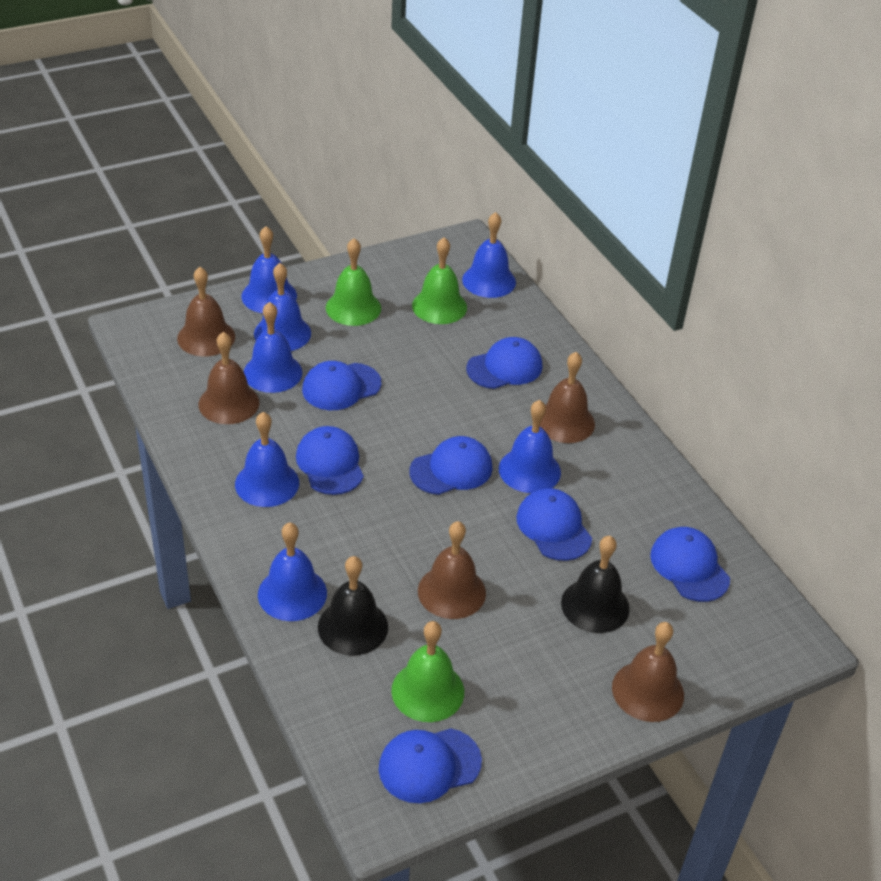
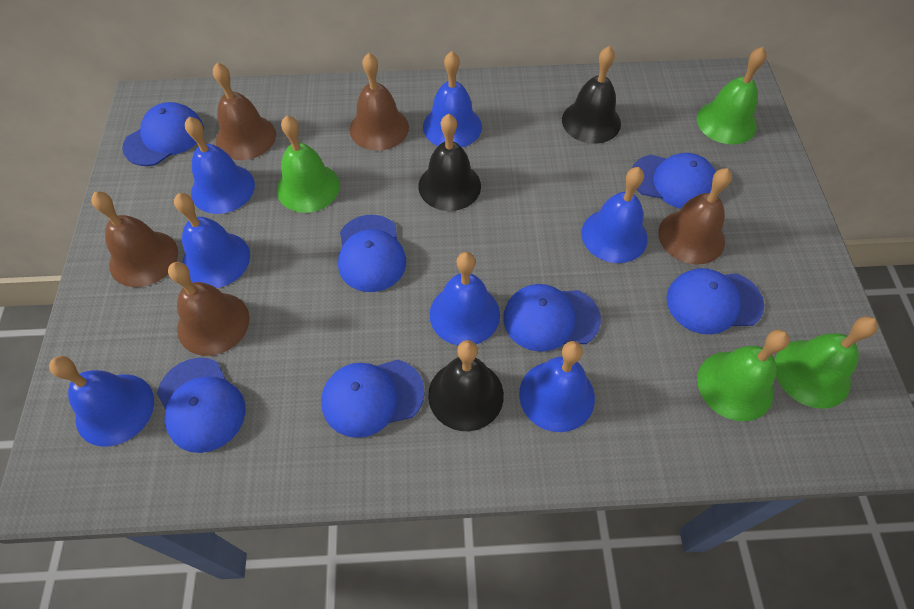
black bell: [318,556,388,656] [561,536,630,633] = 2 -> [418,114,481,211] [428,340,504,431] [562,46,621,144] = 3
green bell: [326,238,381,326] [391,621,464,722] [412,237,467,324] = 3 -> [277,115,340,213] [697,47,767,144] [697,330,790,421] [775,316,878,409] = 4

